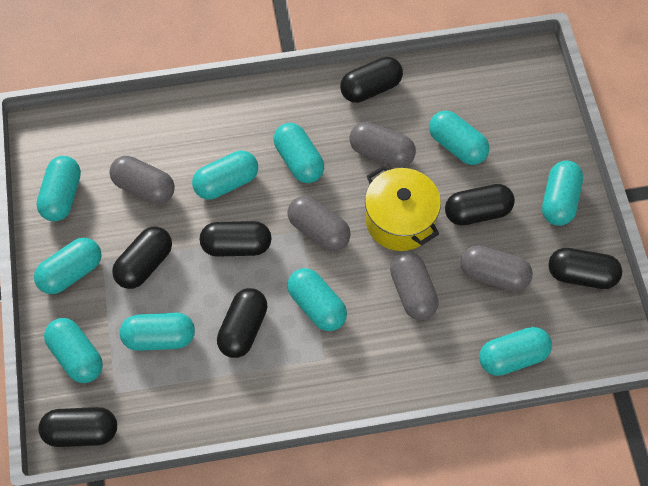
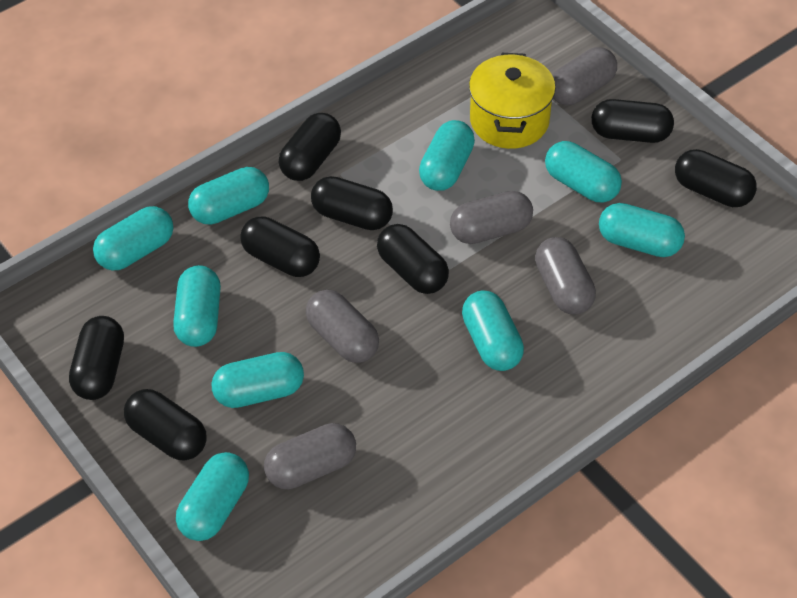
black capsule: [38,407,117,447] [112,227,172,289] [199,221,272,257] [217,288,268,358] [340,57,403,103] [445,184,515,226] [548,248,622,289] = 7 -> [69,316,124,400] [124,389,207,461] [240,216,320,277] [279,113,341,181] [311,176,393,230] [377,224,449,294] [591,99,674,143] [675,149,757,207] = 8
turquoise capsule: [34,238,102,294] [36,156,81,221] [44,318,103,383] [120,313,195,351] [192,151,258,200] [274,123,324,183] [287,268,347,331] [429,111,490,165] [479,327,552,376] [542,161,583,226] = 10 -> [93,206,173,270] [173,265,221,347] [176,452,249,541] [188,167,269,225] [211,352,304,408] [419,120,475,191] [462,291,524,371] [545,141,622,203] [599,203,685,257] = 9

